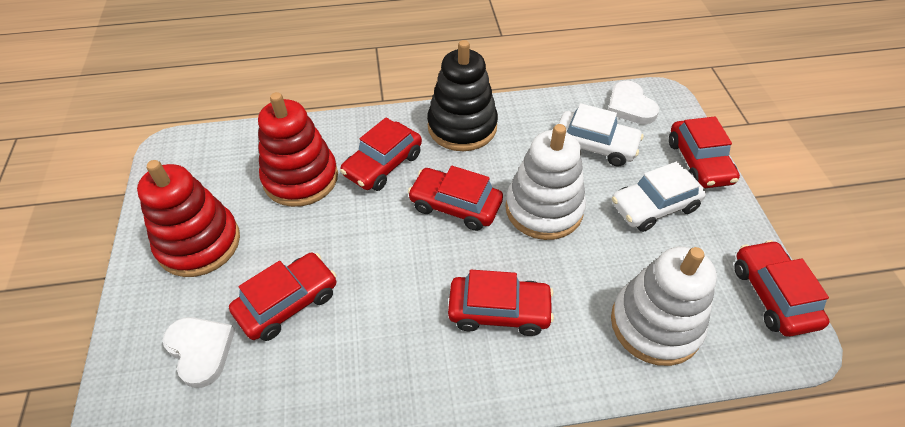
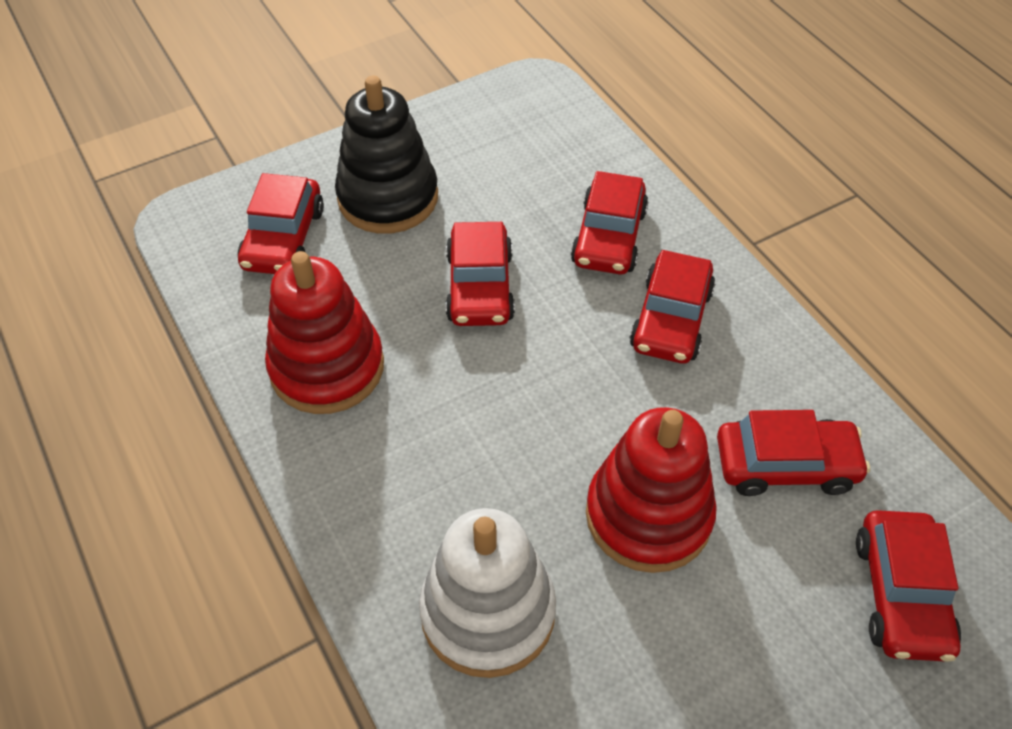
white car: [558,103,643,167] [612,161,706,232] = 2 -> none = 0
white heart: [163,317,235,388] [608,81,659,124] = 2 -> none = 0
white stacking toy: [505,124,586,240] [611,247,717,366] = 2 -> [419,508,556,678] = 1

